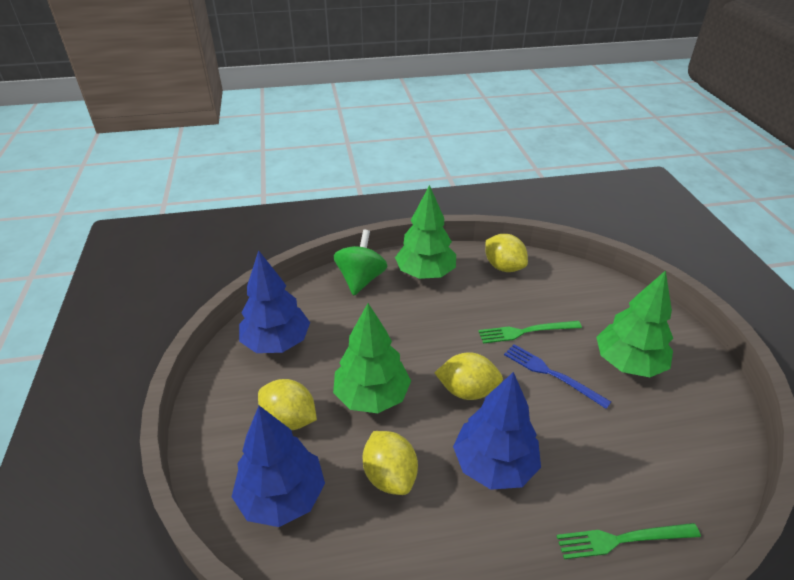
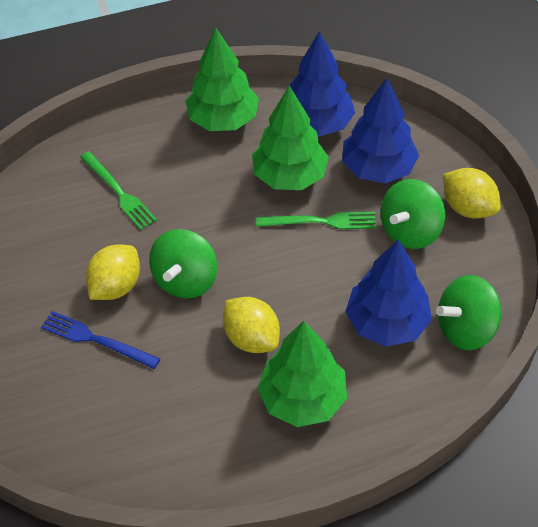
green spinning top: [334,230,388,295] = 1 -> [149,229,217,298] [381,179,445,249] [436,275,501,351] = 3
yellow lemon: [258,379,317,430] [362,431,418,495] [435,352,503,400] [485,234,528,272] = 4 -> [86,244,140,300] [223,297,280,353] [443,168,501,219] = 3

